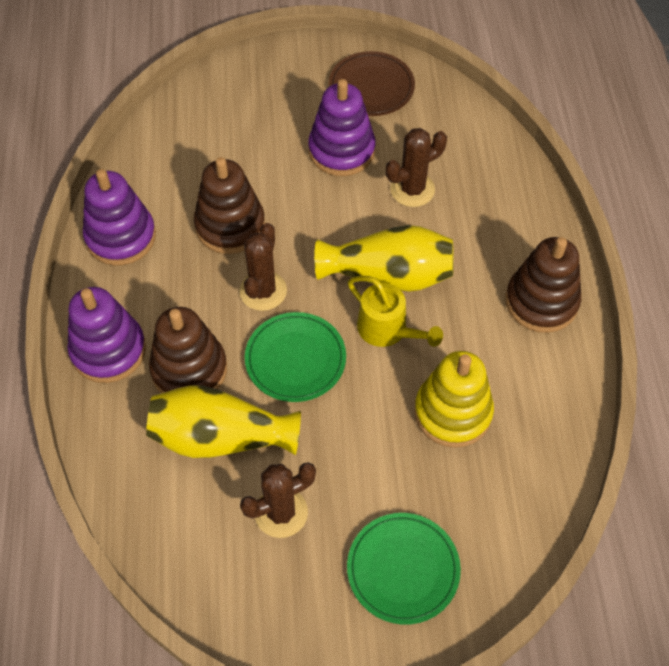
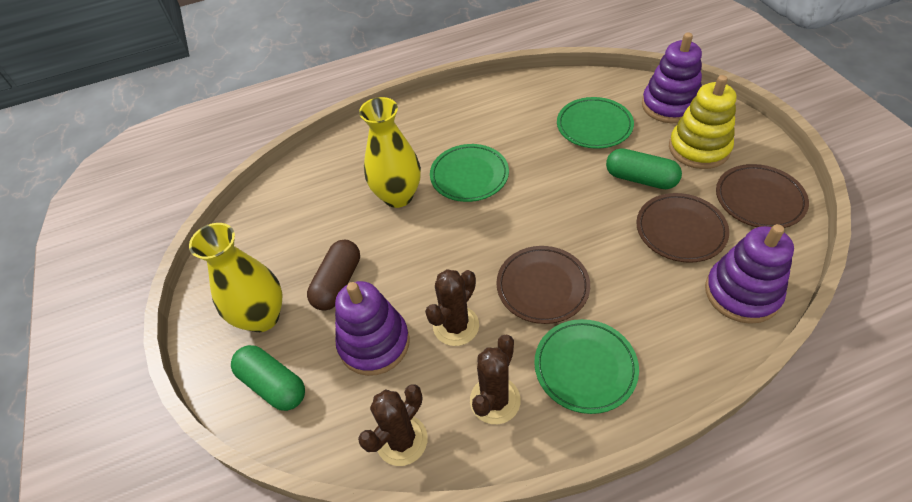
brown capsule: none = 0 -> [307,240,360,311] = 1
brown plate: [329,51,415,116] = 1 -> [496,246,590,324] [636,193,729,263] [716,164,809,228] = 3
brown stacking toy: [149,307,227,393] [194,157,265,254] [505,237,581,333] = 3 -> none = 0
green capsule: none = 0 -> [231,345,305,411] [606,148,682,189] = 2
green plate: [245,312,346,402] [347,513,461,625] = 2 -> [430,144,509,202] [534,319,639,414] [557,97,634,149] = 3
yellow watering can: [348,276,443,347] = 1 -> none = 0

